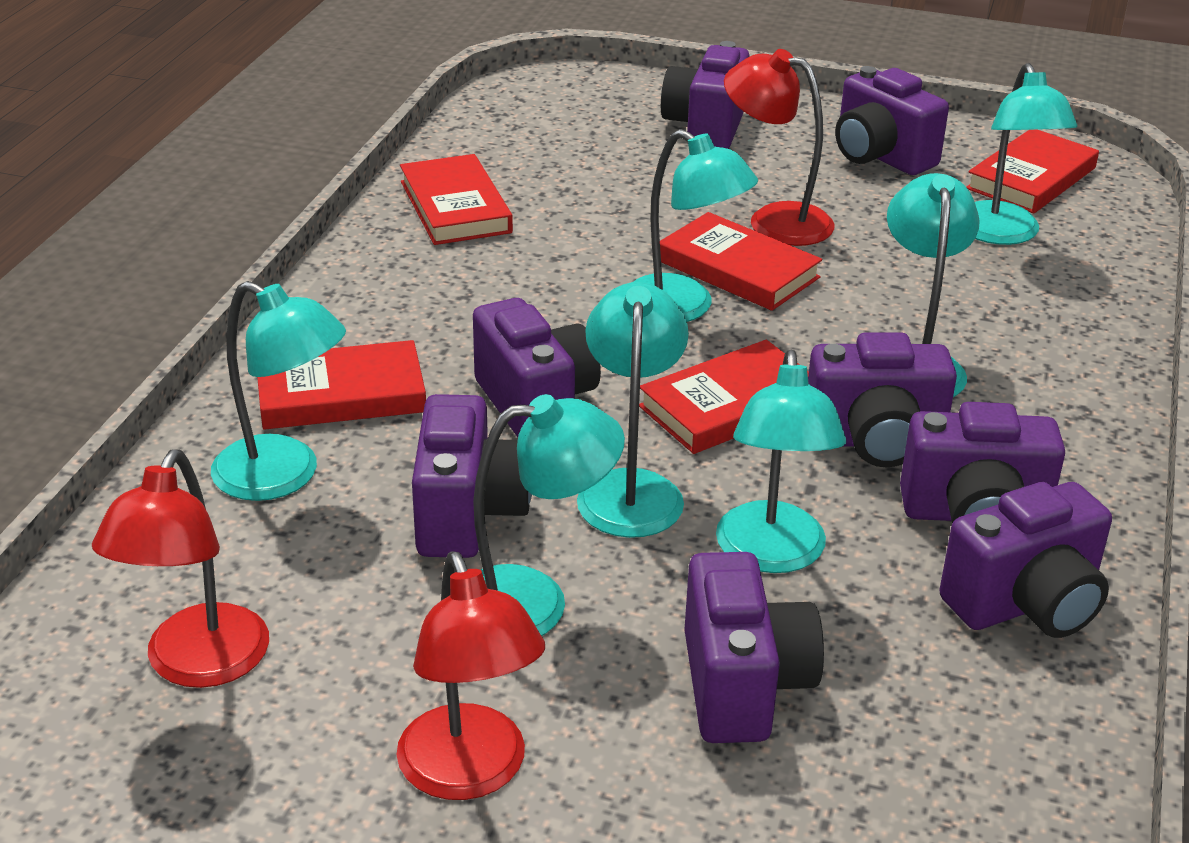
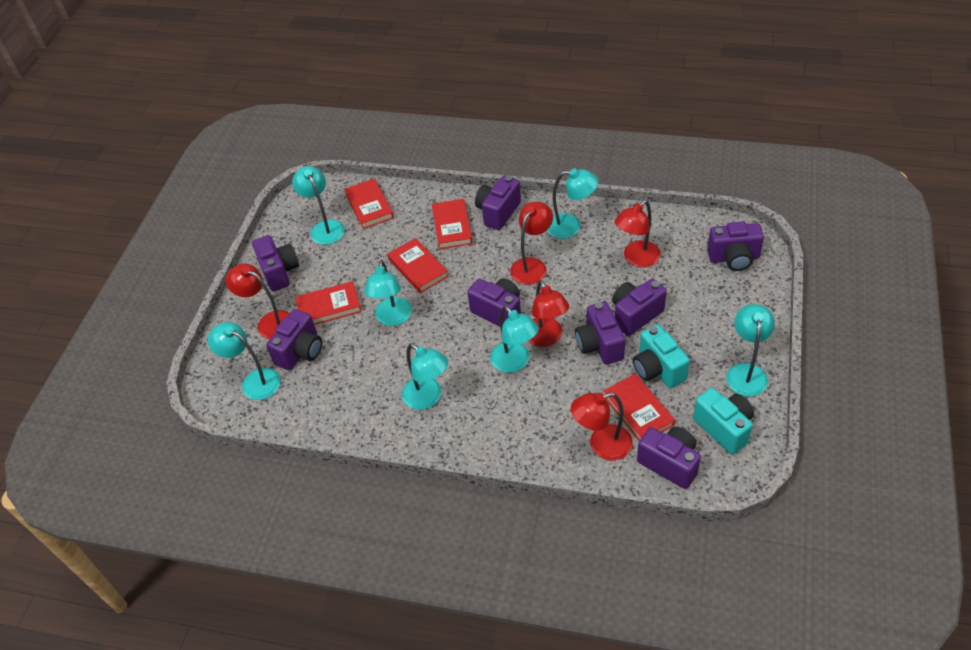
red lamp: [92,449,269,688] [397,551,545,800] [724,49,834,246] = 3 -> [226,263,290,339] [510,202,553,285] [528,280,569,347] [571,393,633,461] [614,200,661,267] = 5
turquoise camera: none = 0 -> [633,324,690,388] [693,388,754,454] = 2

